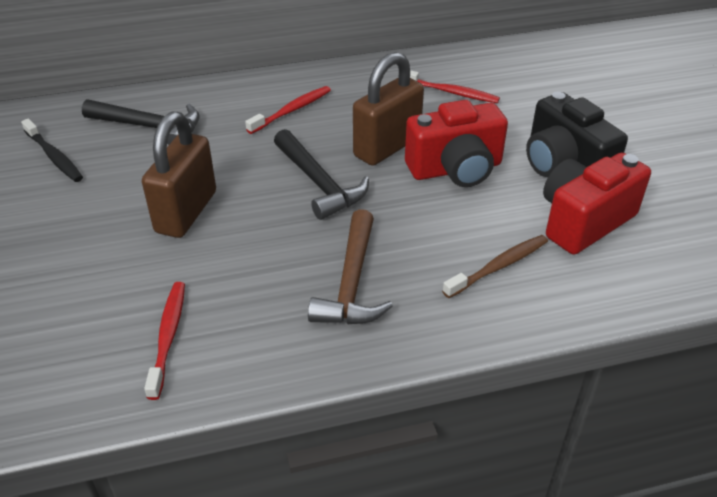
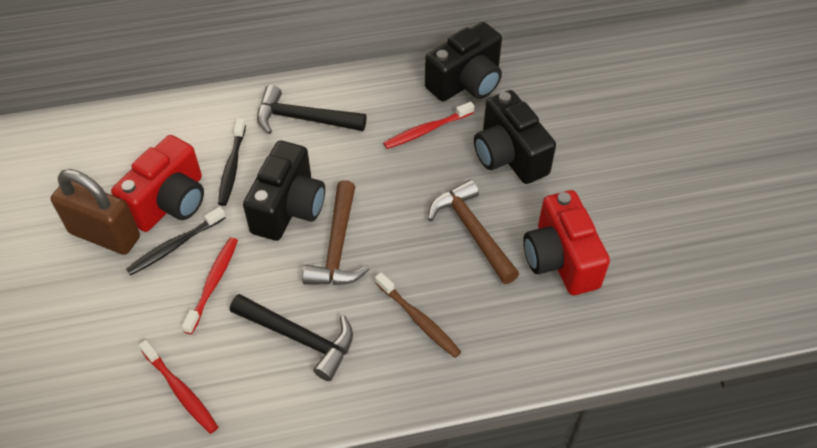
black camera: [526,92,628,177] = 1 -> [243,141,325,241] [425,22,502,102] [474,90,556,184] = 3
black toothbrush: [21,118,83,182] = 1 -> [126,207,226,275] [218,118,246,206] = 2
brown hammer: [308,209,393,324] = 1 -> [302,180,369,285] [428,179,519,284] = 2
brown padlock: [142,111,216,238] [353,52,424,166] = 2 -> [51,169,140,255] = 1

